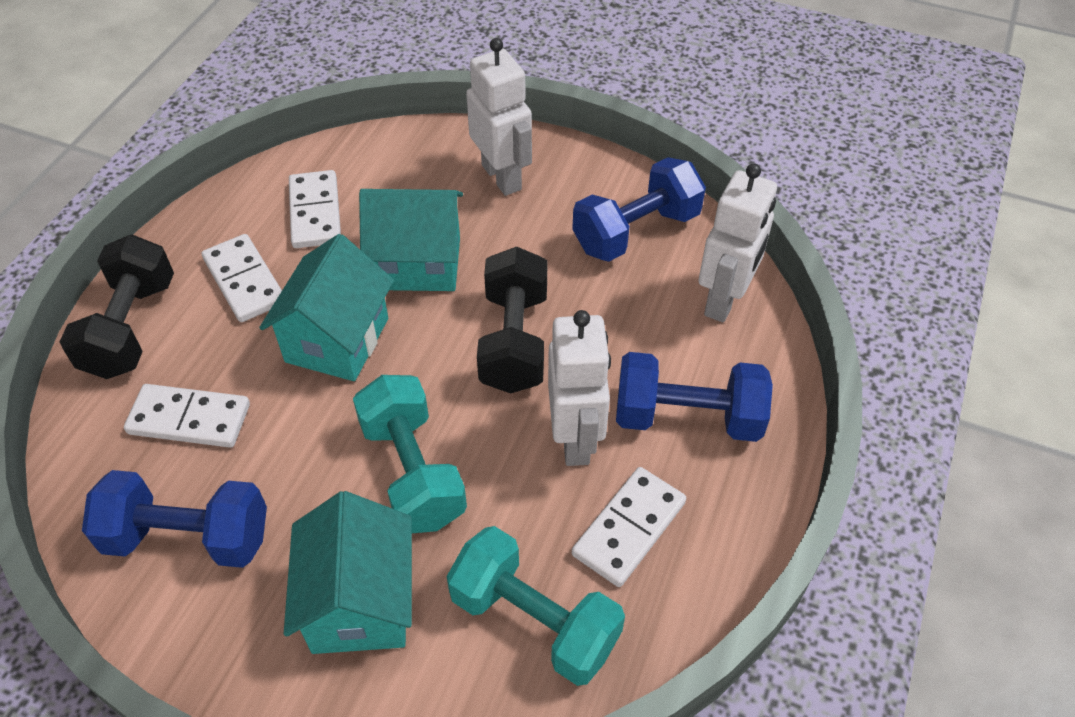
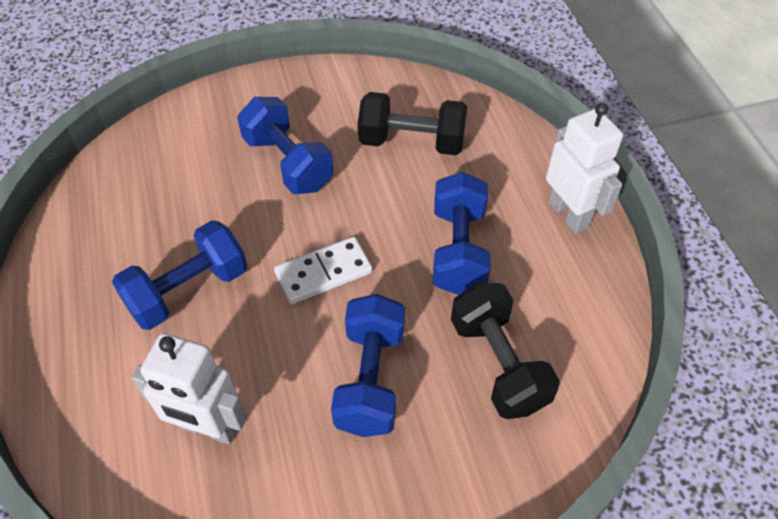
blue dumbbell: [82,470,267,568] [572,157,706,262] [616,352,773,442] = 3 -> [112,220,247,330] [237,97,334,194] [331,294,405,437] [433,172,491,295] = 4
turquoise dumbbell: [353,375,467,533] [447,526,625,686] = 2 -> none = 0
turquoise house: [259,234,394,381] [284,491,412,654] [359,189,463,291] = 3 -> none = 0
white domino: [124,384,250,448] [202,234,282,322] [289,170,341,248] [572,467,686,587] = 4 -> [274,237,373,304] = 1
white robot: [466,38,532,196] [548,310,611,466] [698,163,777,322] = 3 -> [131,333,247,445] [546,103,623,234] = 2

